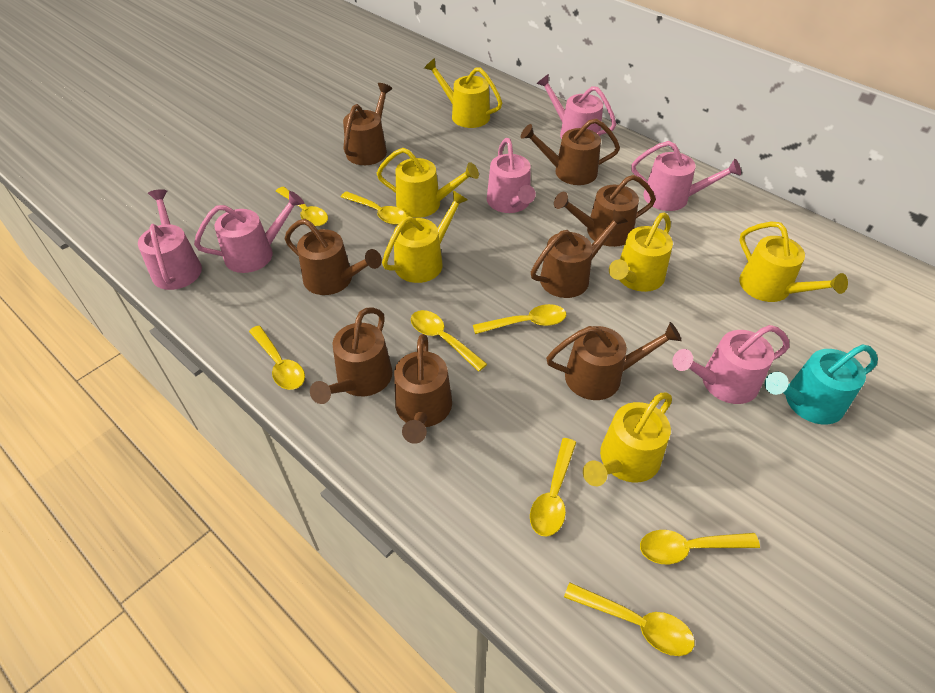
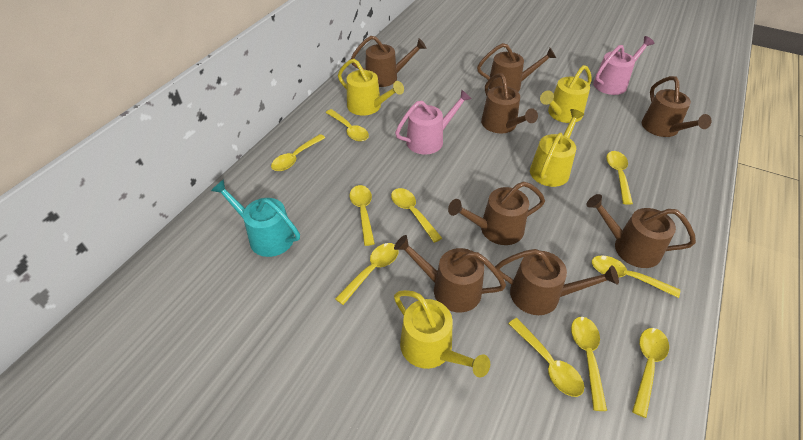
pink watering can: [138,189,202,290] [194,191,304,273] [487,138,536,213] [536,74,616,139] [631,141,741,211] [672,325,790,404] = 6 -> [395,89,471,154] [593,36,655,95] = 2
yellow spoon: [249,326,305,390] [276,187,328,226] [341,191,407,225] [411,310,487,372] [473,304,566,334] [530,438,576,536] [564,583,695,656] [640,530,760,564] = 8 -> [271,134,325,171] [326,109,369,142] [335,243,399,305] [350,185,375,246] [391,188,442,243] [508,318,584,397] [571,317,607,411] [592,255,680,298] [606,151,633,205] [632,328,669,418] = 10
yellow watering can: [376,148,479,218] [382,191,468,283] [424,58,502,128] [583,392,672,486] [609,213,673,292] [739,221,848,302] = 6 -> [338,59,404,116] [394,290,490,377] [530,109,584,187] [540,65,592,123] = 4

